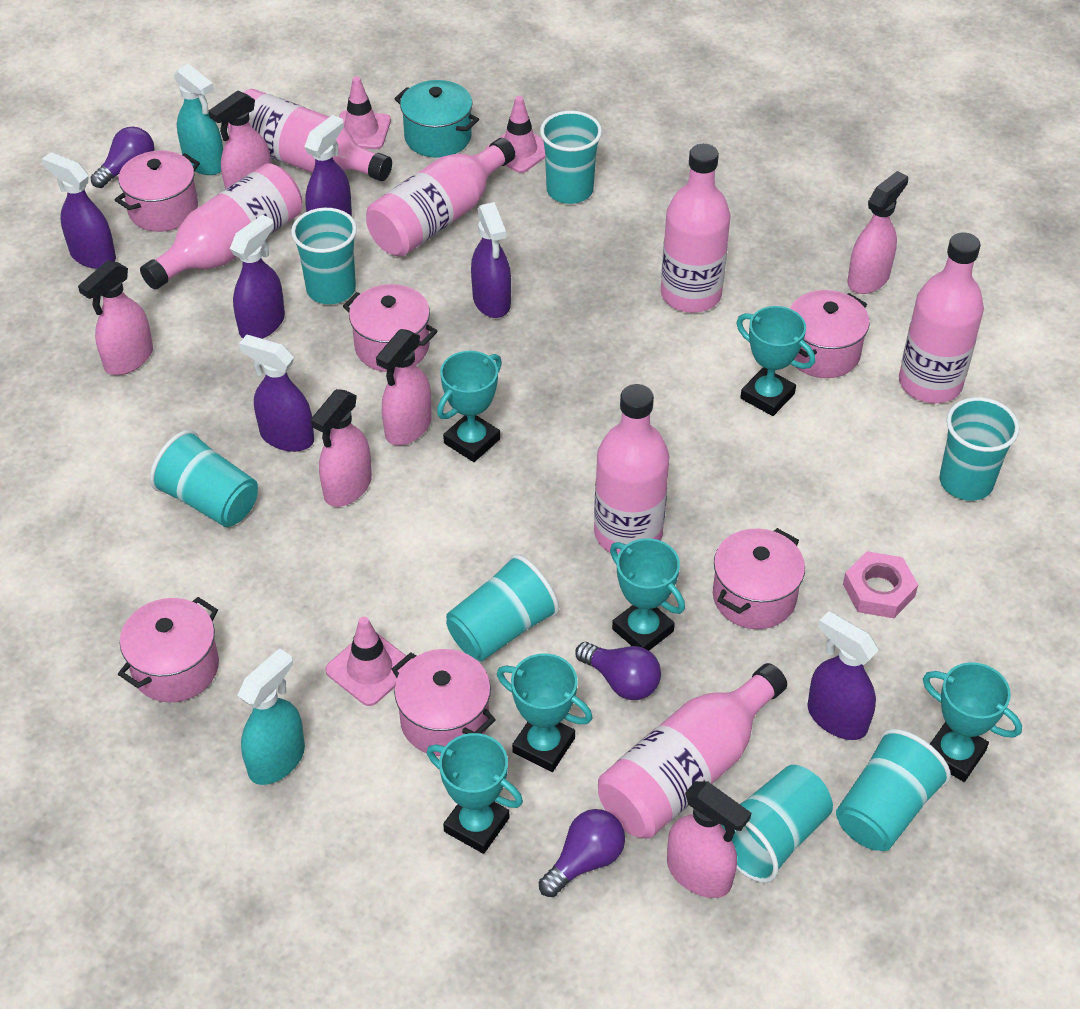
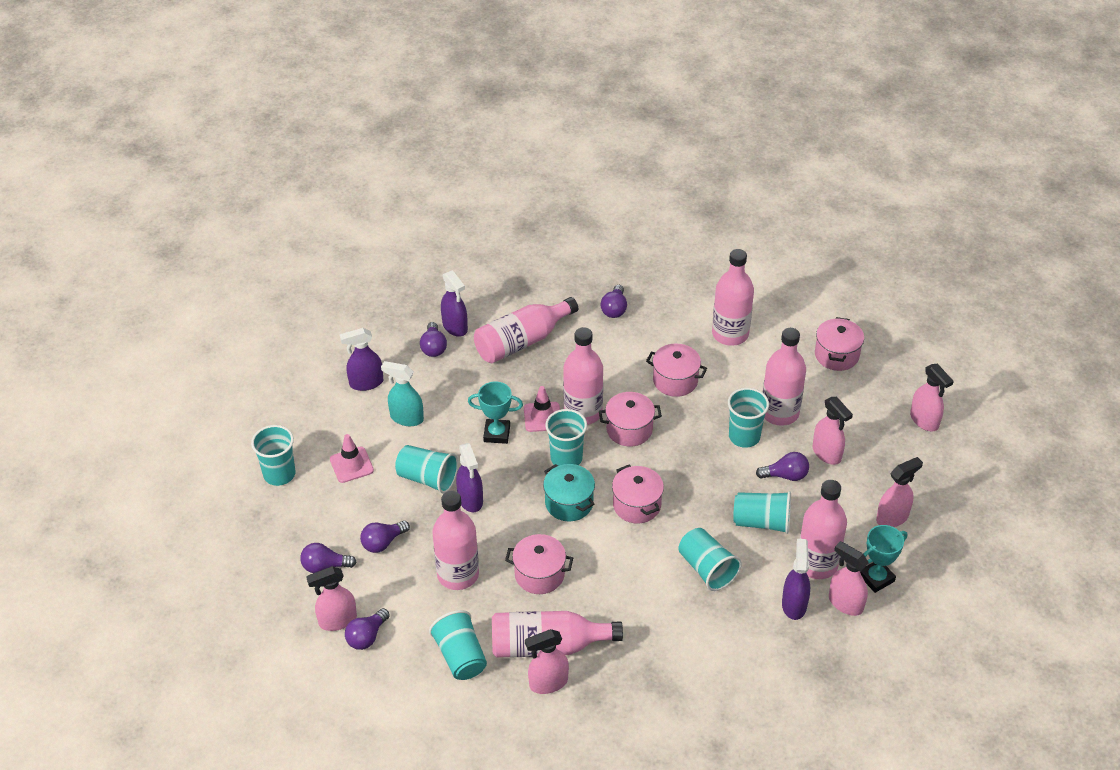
pink nut: [843,551,918,618] = 1 -> none = 0
pink pot: [115,151,200,232] [118,597,219,703] [343,284,437,372] [391,649,496,756] [713,528,805,629] [790,290,870,378] = 6 -> [505,534,573,594] [599,392,662,447] [612,464,664,523] [646,344,707,397] [815,317,864,371] = 5
pink traffic cone: [325,617,411,706] [339,76,391,150] [485,96,545,173] = 3 -> [330,434,374,483] [524,386,560,432] = 2
purple light bulb: [91,127,154,188] [539,809,625,897] [575,642,661,700] = 3 -> [300,543,357,573] [345,608,390,650] [360,521,410,553] [420,322,447,357] [601,285,627,318] [756,452,809,481] = 6
purple spray bottle: [42,152,116,269] [230,214,285,339] [239,335,314,452] [304,115,352,217] [471,202,511,318] [807,611,879,740] = 6 -> [340,328,383,391] [441,270,468,337] [456,443,483,512] [782,539,810,620] = 4
turquoise spray bottle: [174,64,223,175] [237,648,305,785] = 2 -> [381,361,424,426] = 1
turquoise trophy: [427,733,523,854] [437,351,502,462] [497,653,593,772] [610,538,685,650] [736,306,815,416] [923,662,1022,782] = 6 -> [468,382,523,444] [860,525,907,593] = 2

